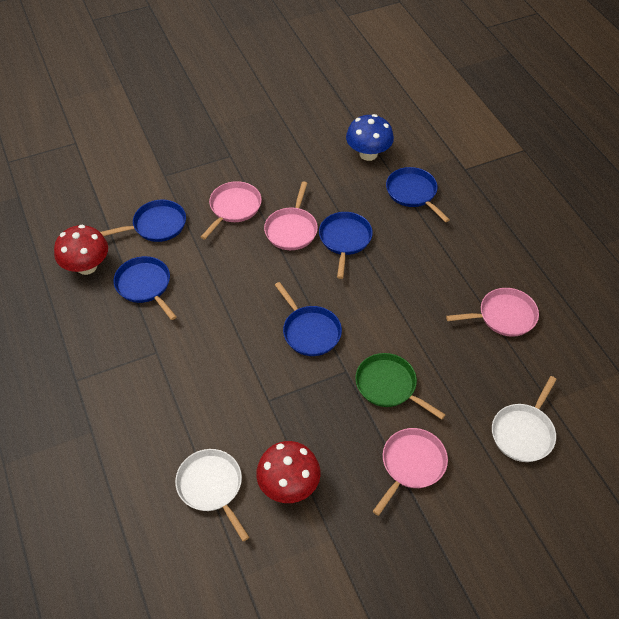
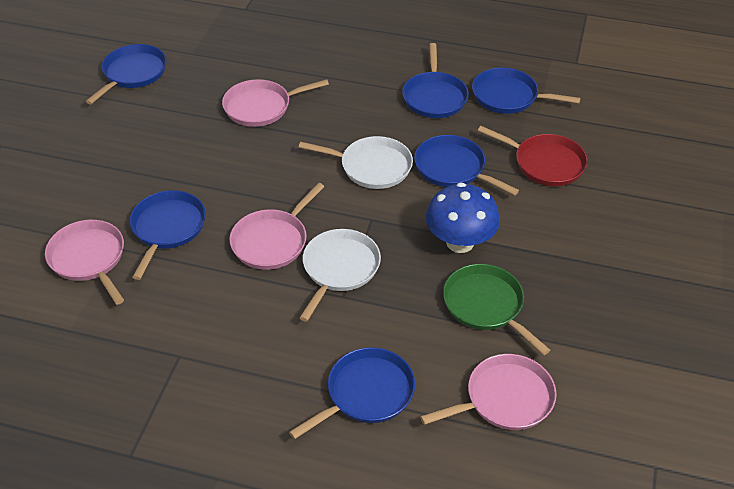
blue pan: [100,200,186,242] [113,256,177,320] [275,282,342,356] [319,212,373,279] [386,167,450,222] = 5 -> [86,44,167,104] [130,190,206,280] [289,347,415,439] [402,43,469,118] [414,135,519,195] [472,68,581,114] = 6
red mushroom: [54,225,108,275] [256,441,321,503] = 2 -> none = 0
red pan: none = 0 -> [478,126,588,186] = 1

